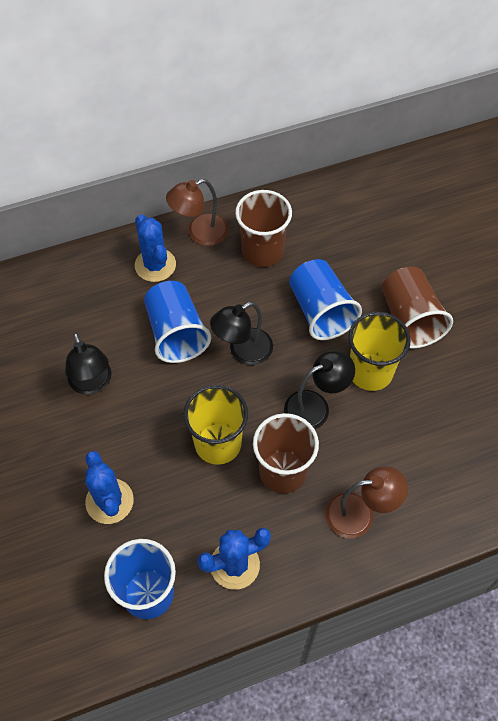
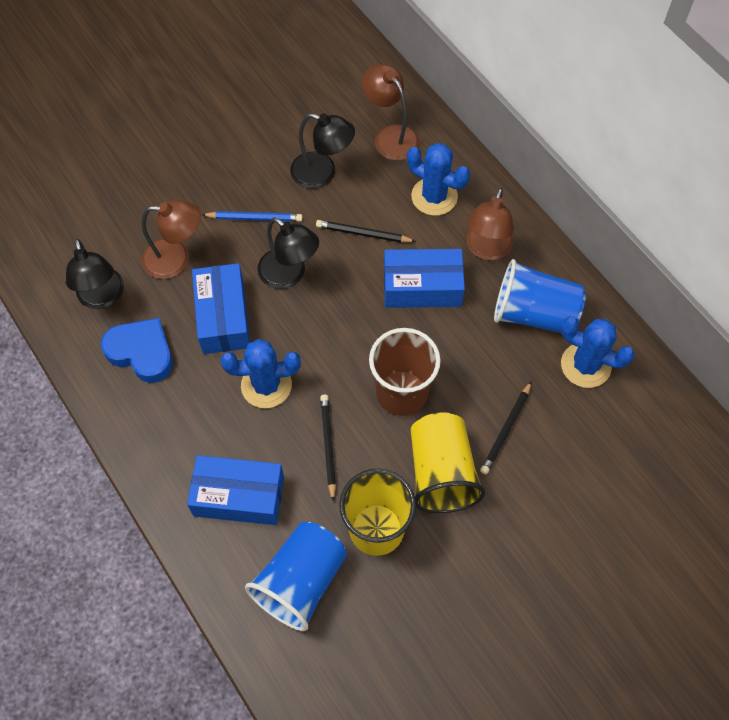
black pencil: none = 0 -> [316,220,416,243] [320,395,336,502] [480,381,532,474] = 3
blue box: none = 0 -> [187,455,284,525] [192,263,250,354] [384,249,465,308] = 3
blue cup: [104,539,176,619] [144,281,211,363] [289,259,362,340] = 3 -> [245,522,347,631] [494,259,586,333] = 2
blue heart: none = 0 -> [101,318,173,383] = 1
blue pencil: none = 0 -> [202,211,303,222] = 1
brown cup: [235,190,292,267] [253,413,319,493] [382,267,453,348] = 3 -> [369,328,441,416] = 1
brown lamp: [166,179,228,246] [325,466,408,538] = 2 -> [141,200,201,279] [362,64,419,161] [466,188,514,260] = 3

